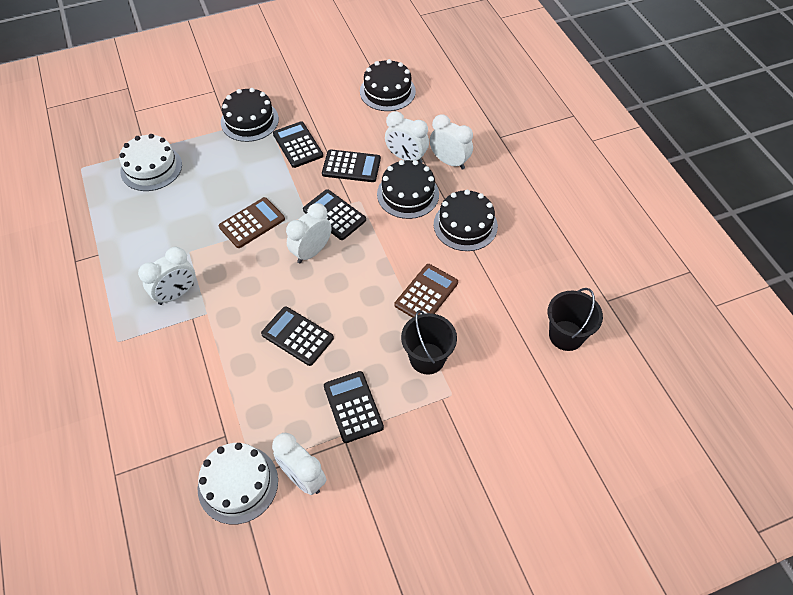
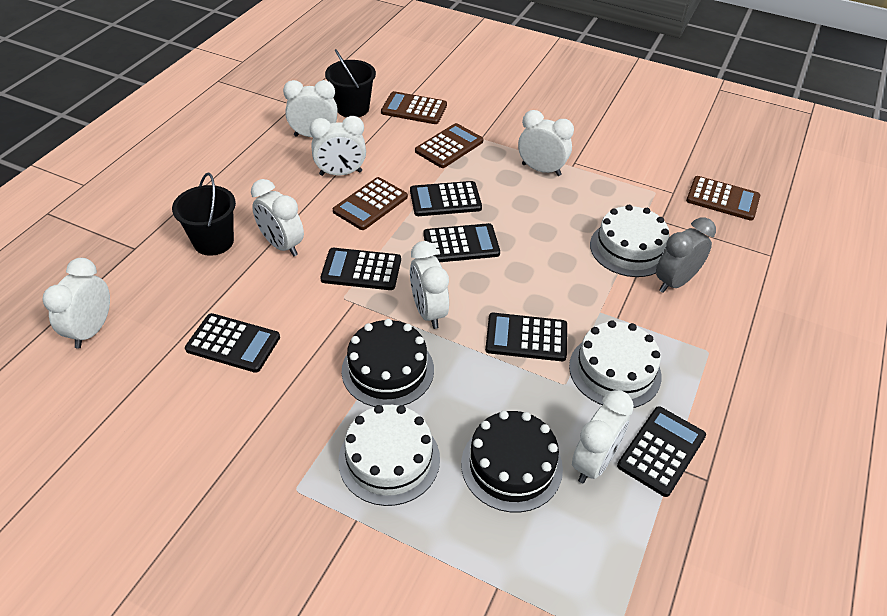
black cake: [221,88,279,142] [360,59,416,111] [377,160,439,219] [434,190,498,251] = 4 -> [342,319,434,407] [461,411,563,512] = 2
black calculator: [261,306,334,366] [273,121,323,168] [303,189,366,240] [322,149,381,182] [324,371,384,443] = 5 -> [185,313,280,373] [320,248,401,290] [410,181,482,216] [423,223,500,262] [485,313,567,361] [617,406,706,497] = 6
brown calculator: [219,197,285,248] [395,264,458,318] = 2 -> [333,177,408,230] [381,91,447,124] [415,123,483,168] [686,176,760,220] = 4
grey clock: none = 0 -> [656,217,716,293] = 1
white cake: [119,134,182,191] [198,443,278,524] = 2 -> [338,405,440,506] [569,320,661,408] [590,205,670,277] = 3
white clock: [138,247,195,305] [272,433,326,495] [286,203,331,263] [385,111,429,163] [430,115,473,170] = 5 -> [43,258,110,348] [251,179,304,257] [283,80,337,137] [309,116,366,176] [410,241,449,329] [518,110,574,176] [572,390,634,483] = 7

